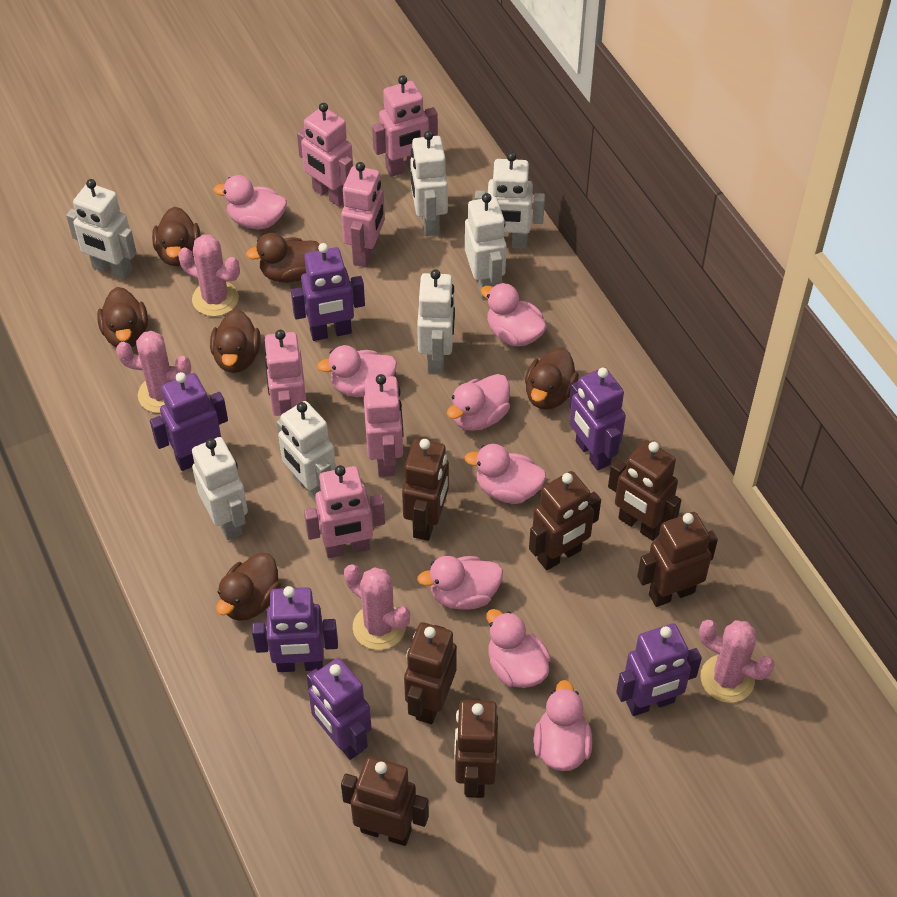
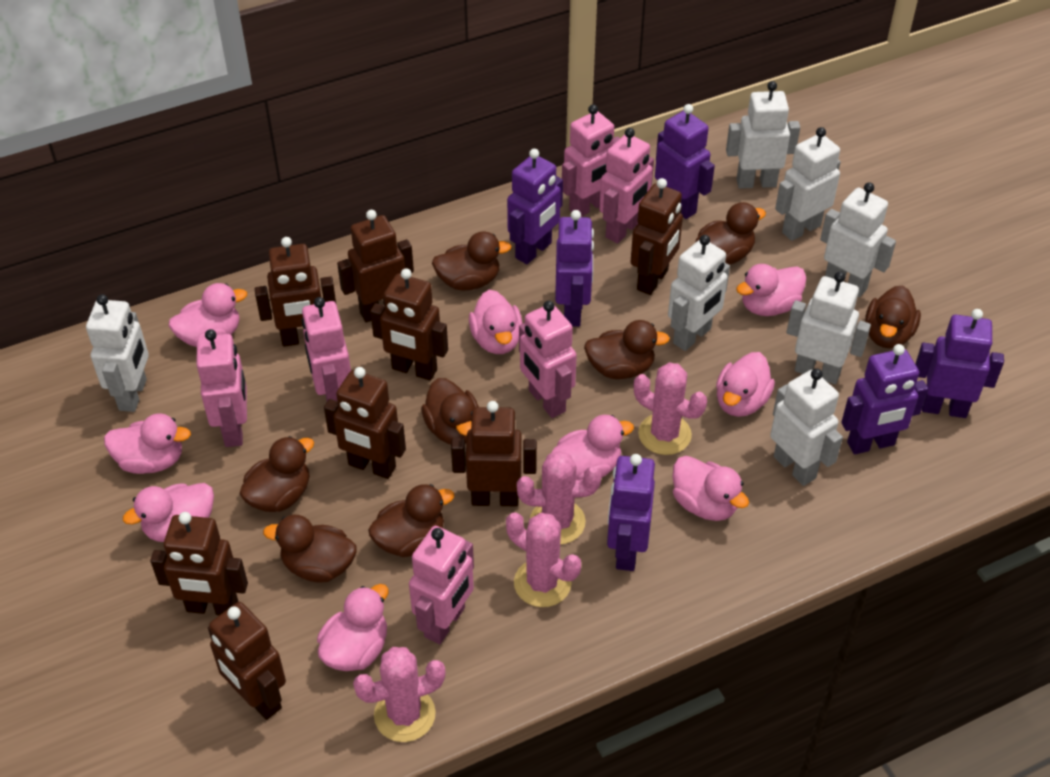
brown duck: [97,287,148,347] [152,207,201,266] [210,309,261,373] [216,553,281,621] [246,233,320,283] [525,347,579,410] = 6 -> [239,436,314,512] [263,515,357,583] [368,484,454,557] [421,378,479,444] [432,231,511,290] [584,320,670,379] [696,202,766,265] [865,286,921,348] = 8
brown robot: [341,756,429,846] [402,438,449,541] [404,622,457,724] [454,698,498,798] [529,471,601,570] [608,440,681,541] [637,512,718,607] = 7 -> [150,512,248,615] [208,602,286,720] [255,237,336,347] [324,367,406,479] [337,210,414,322] [370,269,448,381] [451,401,537,506] [631,178,683,295] = 8
pink duck: [213,175,287,229] [317,345,397,397] [417,556,503,610] [447,374,510,431] [464,444,546,504] [480,283,547,346] [486,609,551,688] [533,680,592,771] = 8 -> [104,413,191,474] [123,483,214,542] [169,283,247,347] [317,584,389,671] [469,290,523,354] [551,415,634,480] [673,456,749,521] [716,352,775,417] [736,264,806,316] = 9

